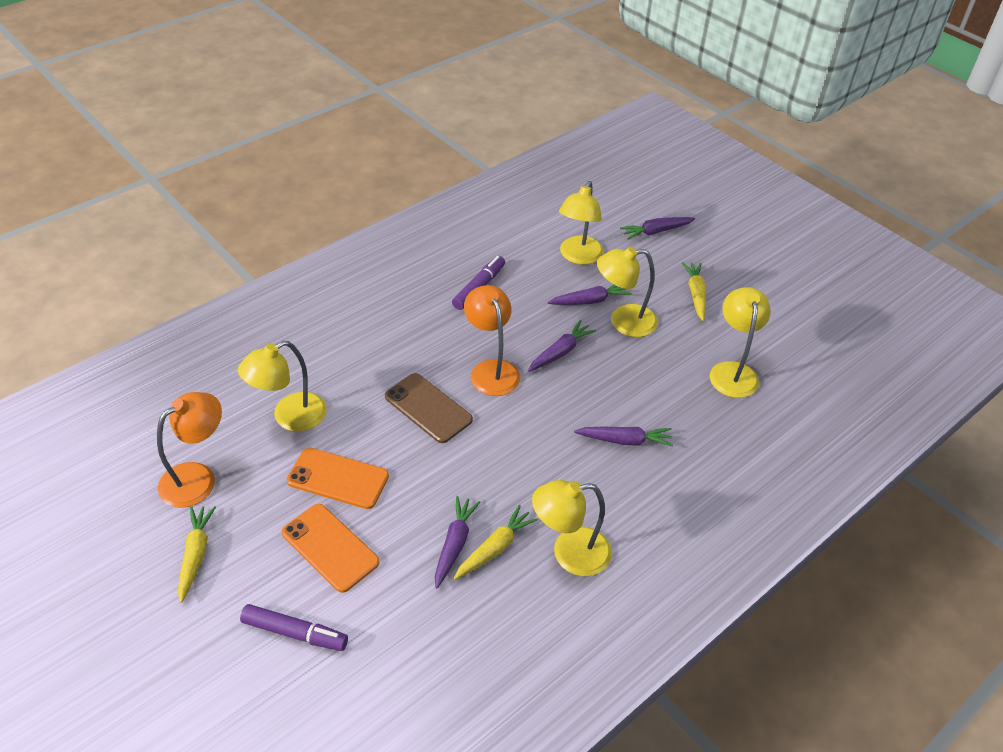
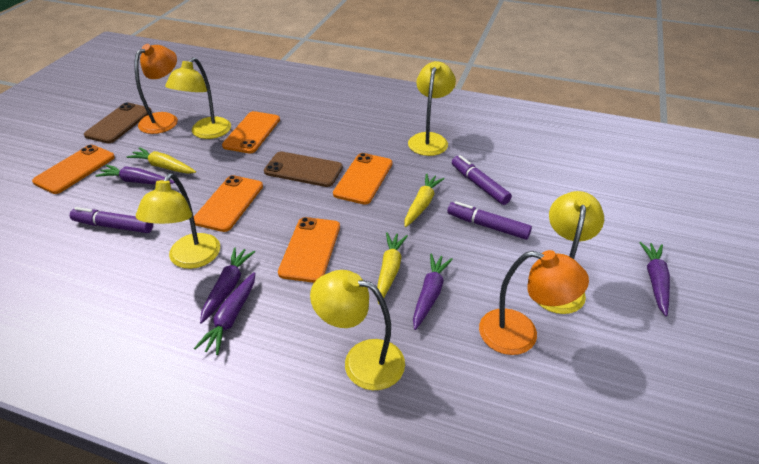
brown phone: [385,373,473,443] = 1 -> [84,102,152,143] [264,151,343,187] = 2
orange phone: [282,504,380,593] [286,448,389,509] = 2 -> [32,145,115,194] [194,175,263,232] [222,111,280,154] [278,217,340,283] [333,153,392,204] = 5
purple marker: [240,604,348,651] [452,256,505,310] = 2 -> [70,207,153,233] [447,201,532,240] [452,155,512,205] = 3

